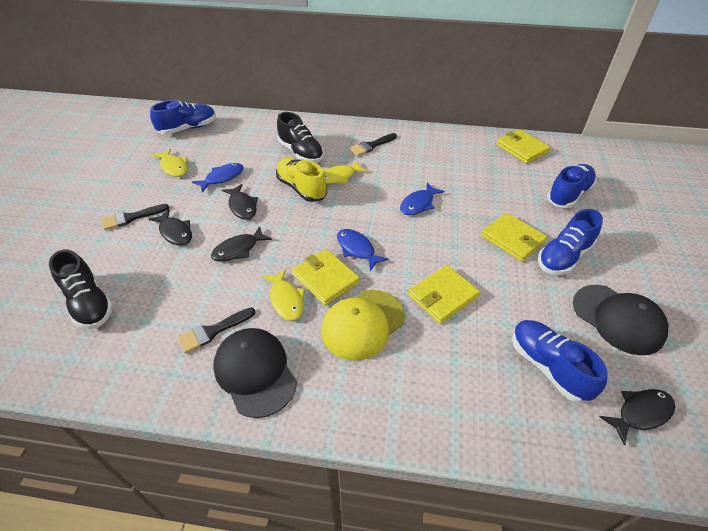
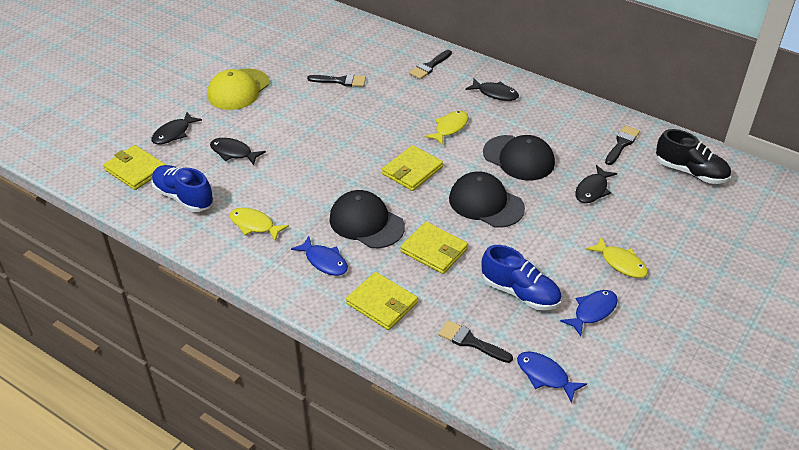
black brush: [102,204,169,230] [177,307,256,354] [349,133,397,156] = 3 -> [307,74,366,87] [409,50,452,79] [438,320,513,363] [605,125,640,165] = 4
black cap: [213,328,297,418] [573,285,668,355] = 2 -> [330,190,405,248] [449,171,525,228] [483,135,555,180] = 3
black shoe: [49,250,114,329] [277,112,324,163] = 2 -> [656,129,731,184] = 1
blue shoe: [150,100,216,135] [512,320,608,402] [538,209,603,275] [547,164,596,208] = 4 -> [151,165,214,212] [482,245,561,310] = 2
yellow shoe: [276,158,327,202] = 1 -> none = 0

